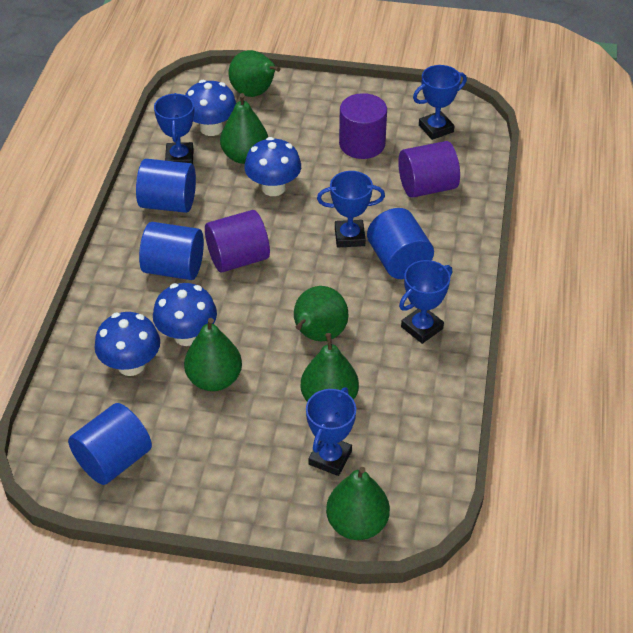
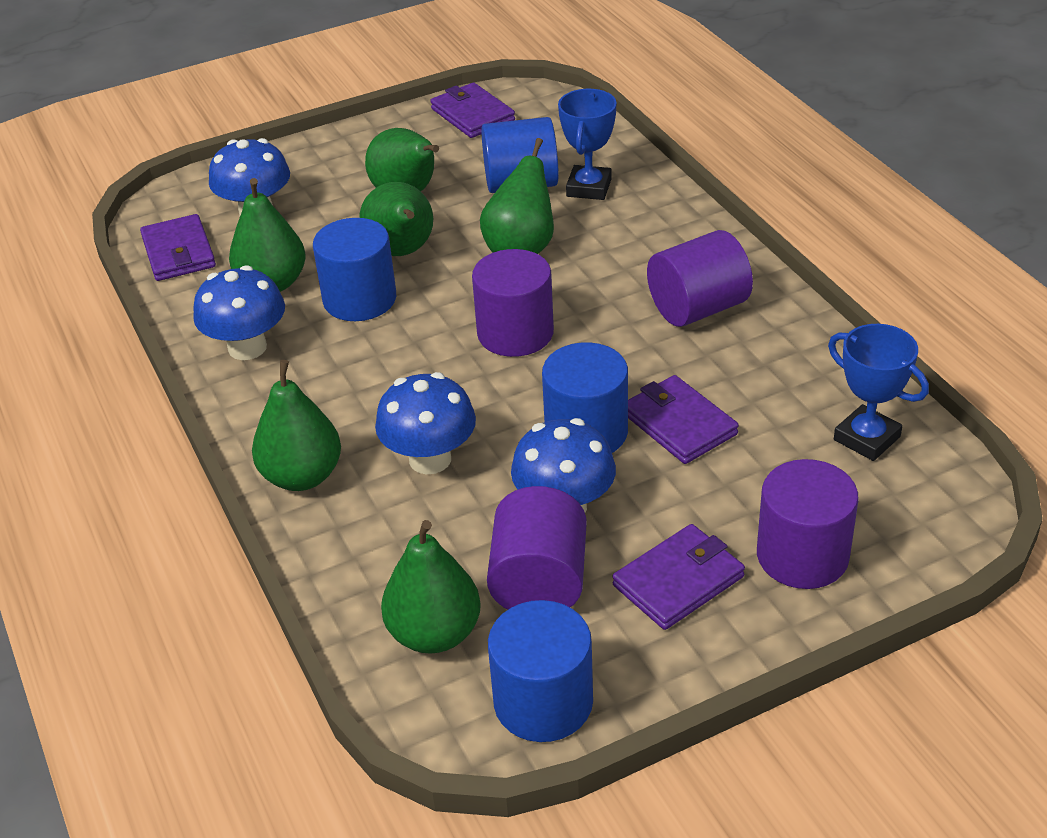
blue trophy: [154,93,194,164] [306,387,356,476] [317,171,385,247] [399,260,452,344] [413,65,467,140] = 5 -> [558,89,617,200] [828,324,929,461] = 2
purple cylinder: [205,210,270,273] [339,93,387,159] [398,141,460,198] = 3 -> [472,249,554,357] [487,486,587,609] [647,230,753,327] [757,459,859,589] = 4
purple wallet: none = 0 -> [140,214,216,281] [430,83,515,138] [613,524,745,630] [628,375,739,464] = 4

